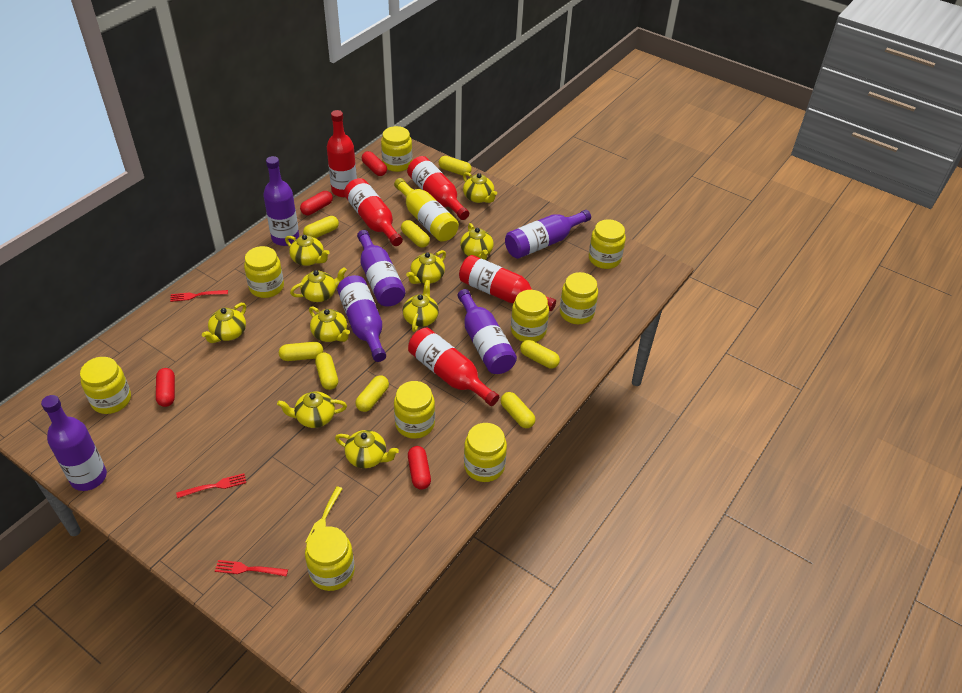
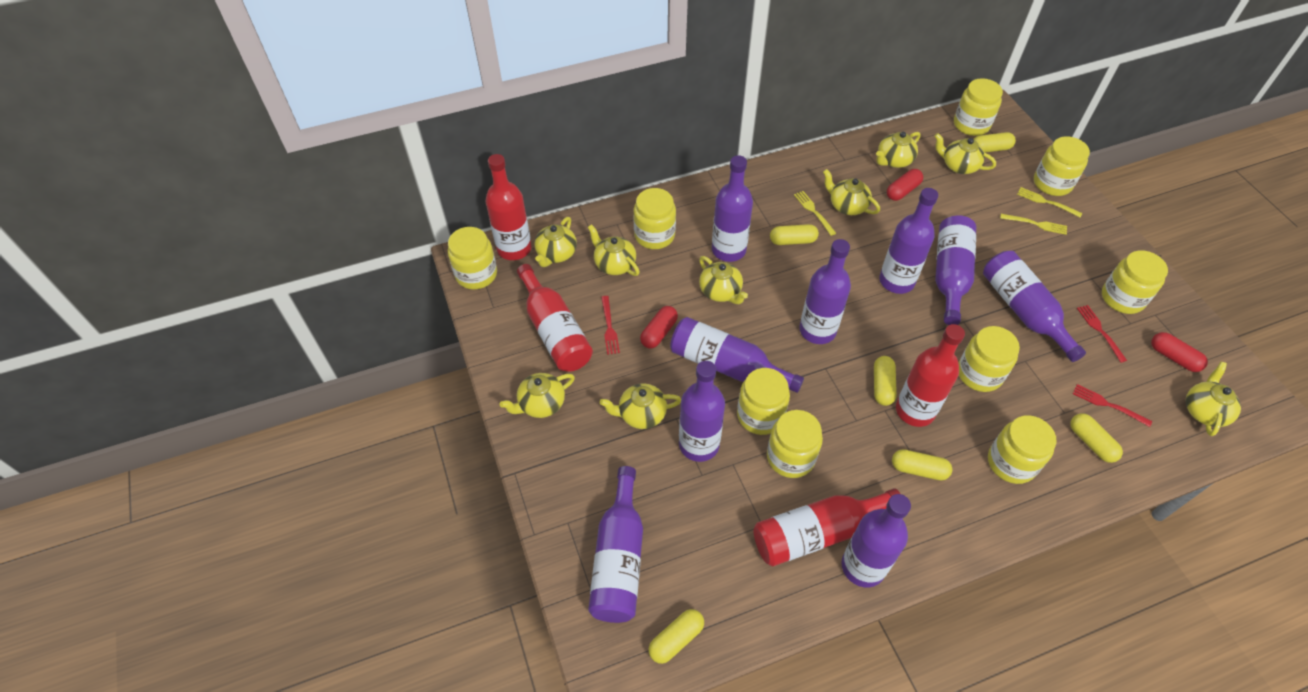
purple bottle: [41,395,107,491] [263,156,299,246] [337,275,386,362] [357,230,405,307] [457,289,517,374] [505,210,591,259] = 6 -> [588,466,643,623] [670,317,804,393] [679,361,725,462] [712,155,753,262] [799,239,851,344] [841,494,911,588] [879,188,938,294] [935,215,976,325] [983,251,1086,362] = 9
red bottle: [327,110,357,197] [344,178,403,246] [407,156,469,220] [408,328,499,406] [459,255,556,311] = 5 -> [486,154,532,260] [517,264,593,372] [754,488,900,566] [896,324,965,427] = 4
red capsule: [156,368,175,407] [300,191,333,215] [362,151,387,176] [408,446,431,490] = 4 -> [640,306,678,348] [887,169,923,201] [1151,332,1208,372] = 3
yellow bottle: [394,178,459,242] = 1 -> none = 0
yellow capsule: [279,342,323,361] [303,216,339,238] [315,353,338,390] [355,375,389,412] [401,220,430,248] [439,156,472,176] [501,392,535,428] [520,340,560,368] = 8 -> [648,609,704,664] [770,224,819,245] [874,356,897,406] [892,449,952,480] [974,132,1016,153] [1070,413,1123,463] = 6
yellow fork: [305,486,343,543] = 1 -> [794,191,836,236] [1000,214,1067,235] [1017,187,1083,217] = 3
yellow teapot: [202,303,246,343] [277,391,347,428] [285,235,330,266] [290,267,347,302] [309,306,350,342] [335,430,399,468] [403,280,439,332] [406,250,446,284] [460,223,494,260] [463,172,497,203] = 10 -> [500,373,575,418] [534,217,577,267] [588,224,640,276] [600,383,681,429] [699,256,748,304] [823,169,880,215] [876,132,921,168] [935,133,996,174] [1186,362,1241,436] = 9

